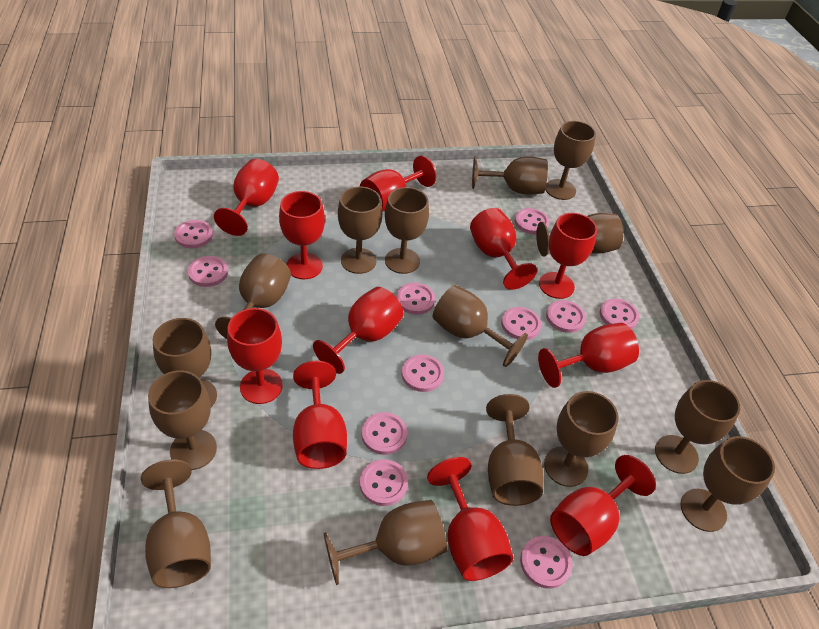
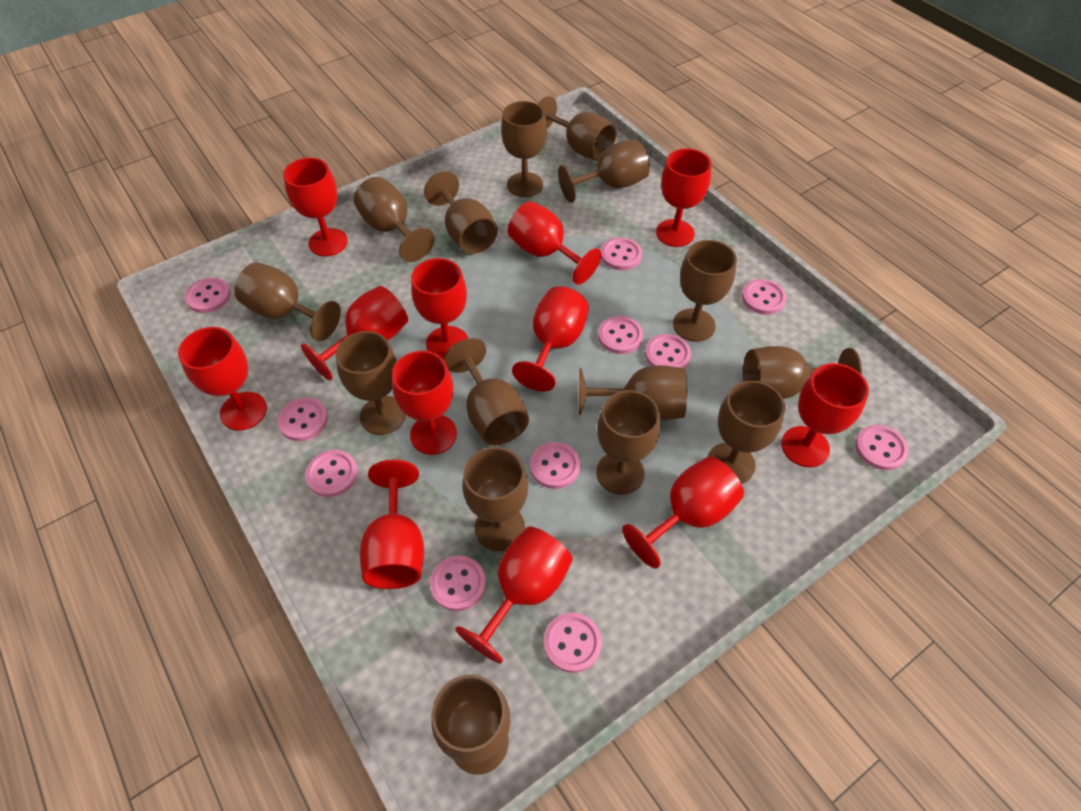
red goblet: [214,159,279,236] [227,308,283,404] [279,191,325,279] [293,361,347,469] [313,287,404,374] [360,156,436,212] [427,457,513,581] [470,208,537,290] [538,323,639,388] [539,213,597,299] [550,455,656,556] = 11 -> [178,327,267,431] [283,158,348,256] [301,286,408,381] [360,459,424,589] [392,351,457,455] [411,258,468,360] [455,527,573,664] [508,201,602,285] [512,286,589,391] [622,457,744,569] [656,148,712,247] [781,363,869,467] = 12

